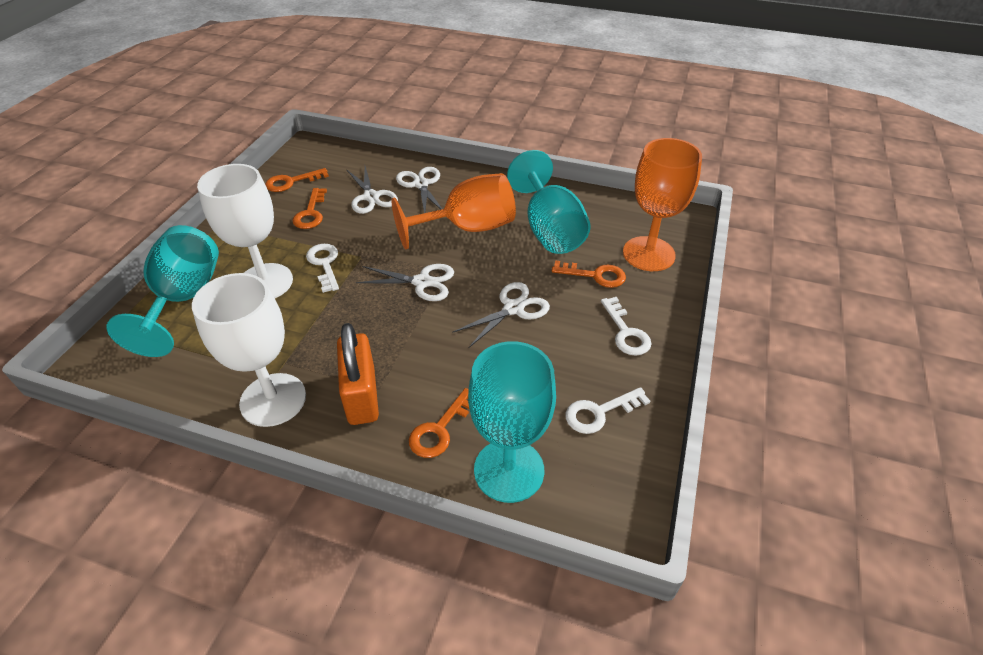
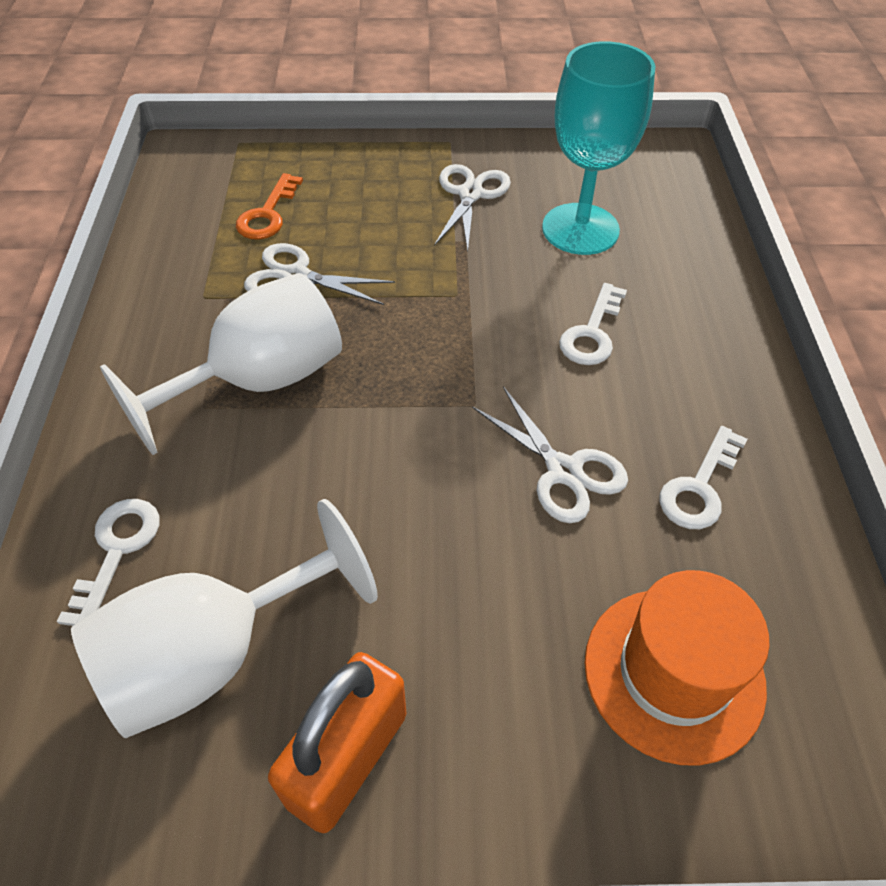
orange goblet: [391,173,516,249] [623,138,702,271] = 2 -> none = 0
orange hat: none = 0 -> [584,570,770,765] = 1
orange key: [265,168,329,192] [293,188,327,229] [409,388,470,458] [552,261,626,288] = 4 -> [236,173,303,240] = 1
turquoise goblet: [106,225,219,357] [468,341,556,503] [507,150,591,254] = 3 -> [542,41,656,255] = 1
white scissors: [346,166,398,214] [356,264,454,301] [396,167,442,213] [452,282,550,348] = 4 -> [244,243,395,305] [434,164,511,252] [472,386,628,523] = 3

